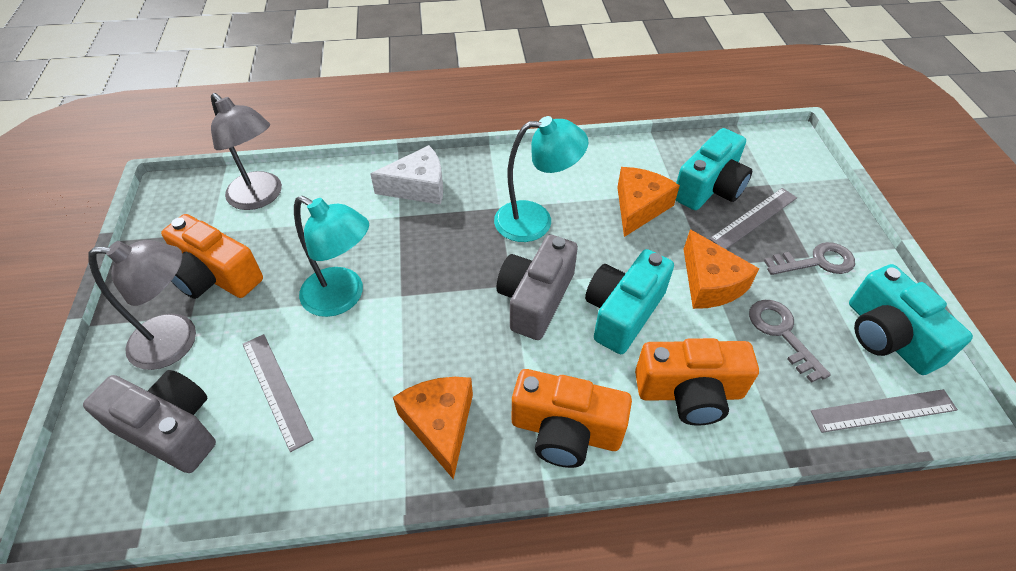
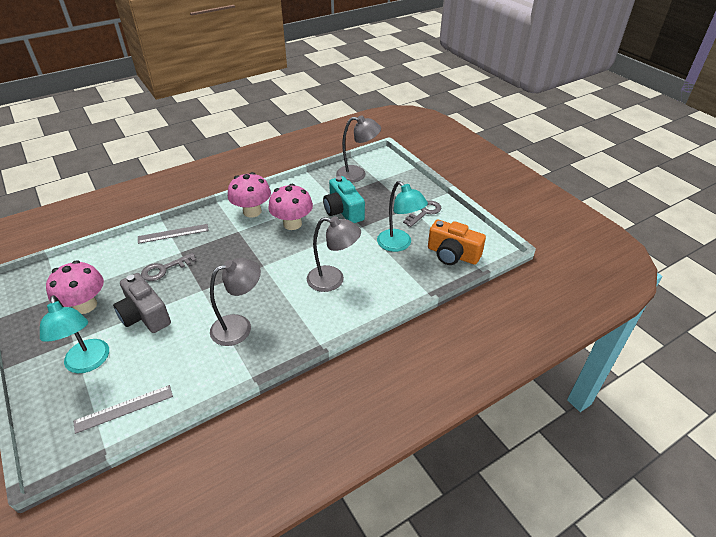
grey camera: [83,370,216,473] [497,235,578,340] = 2 -> [113,273,171,333] = 1
grey lamp: [89,240,196,370] [211,93,282,210] = 2 -> [210,258,261,346] [307,216,361,292] [336,115,381,182] = 3
grey ruler: [243,334,314,452] [710,188,797,249] [811,389,958,433] = 3 -> [73,385,173,434] [138,224,209,244] = 2
orange camera: [161,214,263,299] [512,369,632,468] [635,338,759,426] = 3 -> [428,220,486,265] = 1
orange cheese: [393,377,473,480] [617,167,680,237] [684,229,759,309] = 3 -> none = 0
pink mushroom: none = 0 -> [46,260,104,314] [228,172,271,218] [269,184,313,230] = 3
turquoise camera: [585,249,674,354] [675,128,752,210] [849,264,973,375] = 3 -> [323,176,365,223] = 1
white cheese: [370,145,443,205] = 1 -> none = 0

